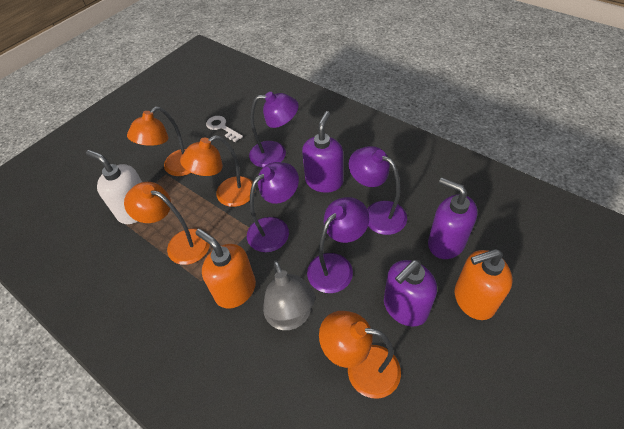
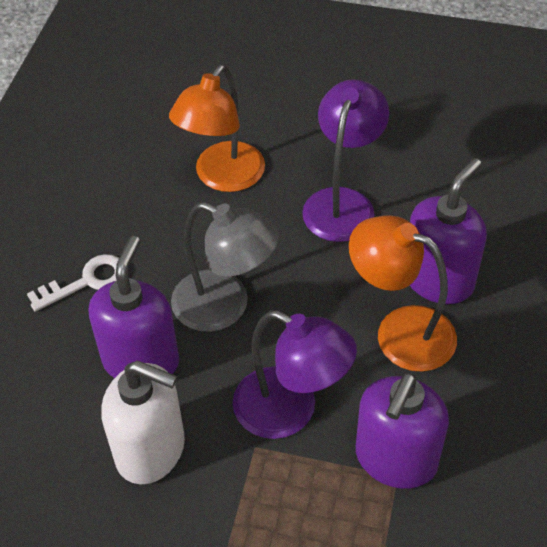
orange lamp: [124,182,210,265] [127,107,191,176] [180,135,253,207] [319,311,401,399] = 4 -> [169,65,265,192] [349,215,457,372] = 2
orange soap dispenser: [195,229,256,308] [455,249,513,320] = 2 -> none = 0
purple lamp: [247,162,299,252] [249,92,299,168] [307,197,369,293] [349,146,407,235] = 4 -> [233,311,357,439] [302,79,389,242] = 2

